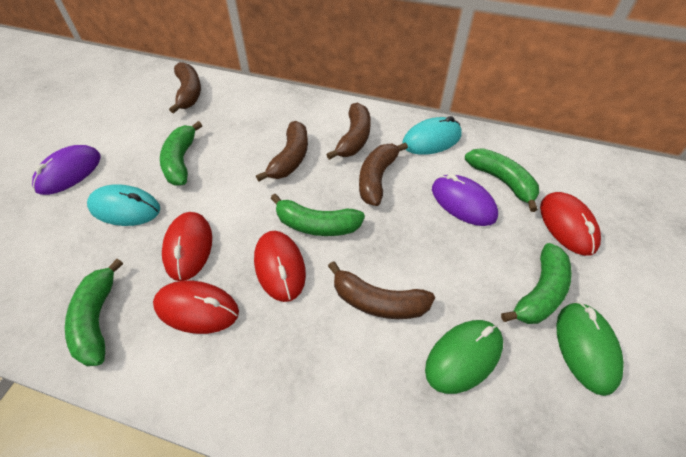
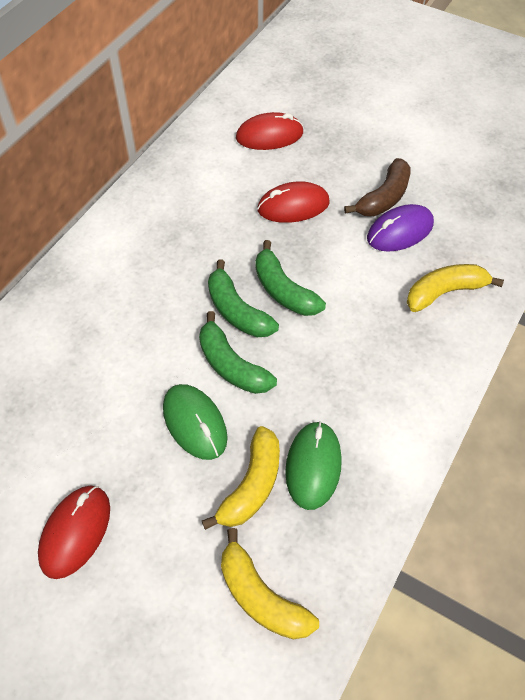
brown banana: [169,62,201,114] [256,121,308,182] [326,103,371,160] [328,261,435,319] [359,142,408,206] = 5 -> [344,158,411,216] = 1
green banana: [65,259,123,366] [160,121,202,186] [271,194,365,236] [465,148,539,212] [501,243,572,324] = 5 -> [199,311,277,394] [208,259,279,337] [255,240,326,316] = 3
purple mouse: [32,145,101,195] [432,174,498,226] = 2 -> [367,204,434,252] = 1
red mouse: [153,281,239,334] [162,212,212,281] [254,231,306,302] [540,192,601,256] = 4 -> [38,486,110,579] [236,112,304,150] [257,181,330,223] = 3
turquoise mouse: [87,184,160,226] [402,116,462,155] = 2 -> none = 0
yellow banana: none = 0 -> [202,426,280,530] [221,528,319,640] [407,264,504,312] = 3

